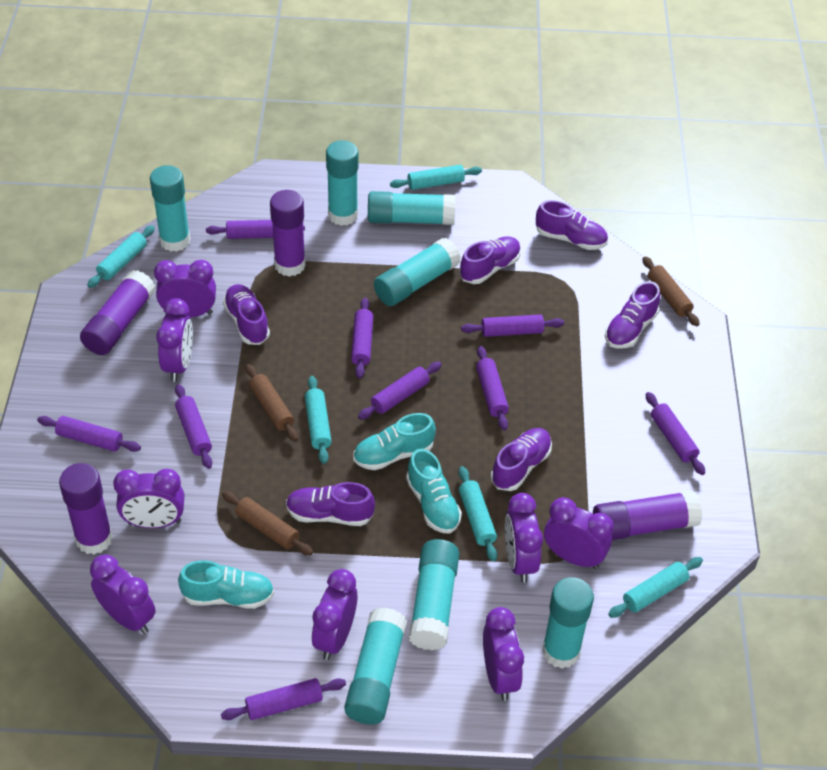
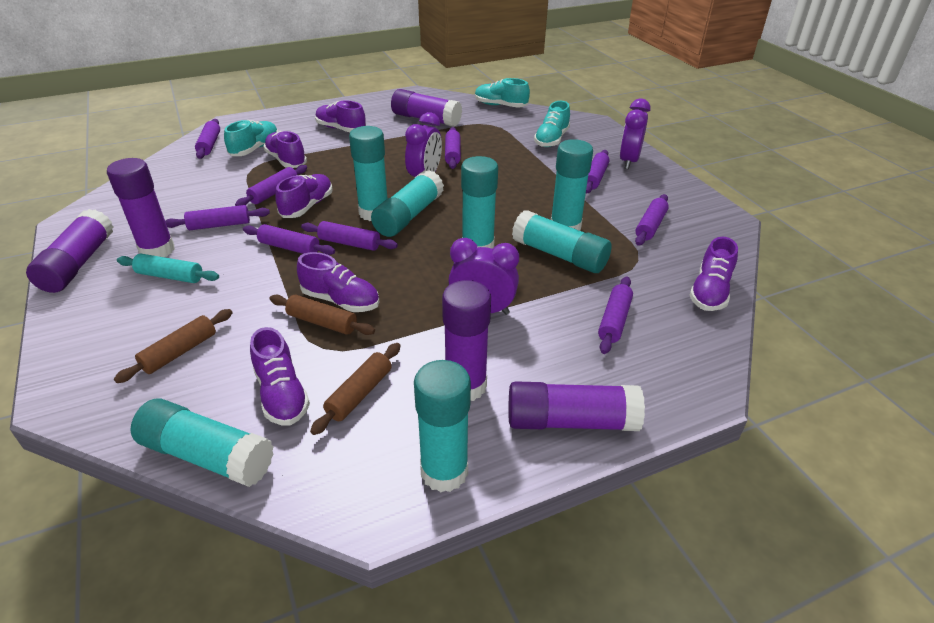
purple clock: [90,555,156,634] [113,469,184,528] [154,260,216,317] [156,298,193,382] [312,569,357,660] [483,607,524,701] [505,493,543,583] [544,497,614,569] = 8 -> [405,112,442,177] [449,238,519,315] [620,98,651,169] = 3
purple glue stick: [59,463,113,555] [80,270,156,355] [270,190,306,277] [593,490,702,540] = 4 -> [26,209,113,293] [107,158,175,257] [391,89,462,127] [442,280,491,401] [509,381,645,431] = 5
turquoise rolling pin: [87,225,155,288] [305,376,332,464] [390,165,482,190] [459,466,497,562] [609,557,703,618] = 5 -> [117,254,219,283] = 1

